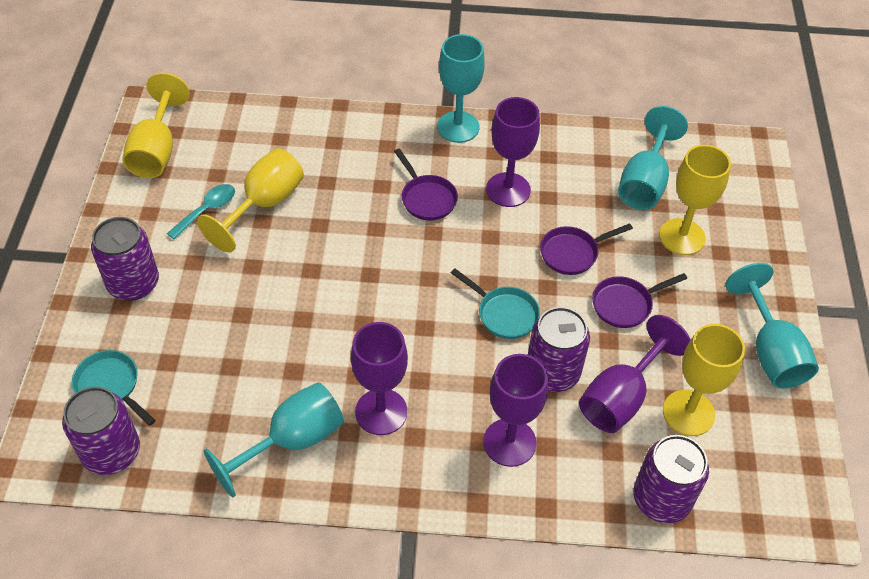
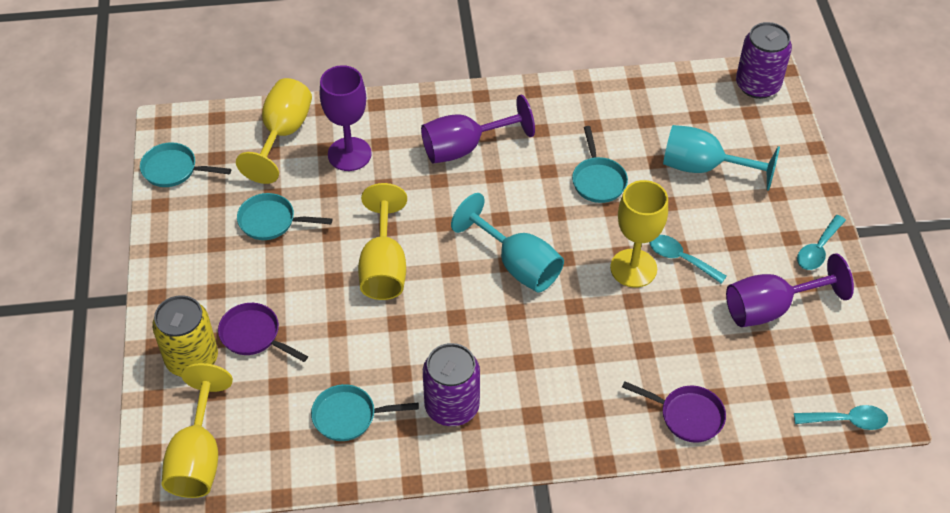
purple can: [62,387,140,475] [91,217,159,301] [528,307,590,392] [633,435,709,523] = 4 -> [423,343,480,426] [736,22,792,99] = 2
purple goblet: [351,322,408,435] [483,354,548,467] [486,97,540,207] [579,315,691,433] = 4 -> [320,65,372,171] [421,95,535,164] [726,254,854,327] = 3
purple pan: [394,149,458,221] [540,223,633,275] [592,273,687,328] = 3 -> [218,303,308,362] [622,381,726,443] = 2
turquoise goblet: [203,382,344,498] [437,34,485,143] [618,106,688,210] [725,263,819,389] = 4 -> [451,193,564,293] [663,125,780,191] = 2
turquoise pan: [72,350,156,426] [451,268,540,339] = 2 -> [140,142,231,187] [237,193,333,240] [311,384,419,441] [572,126,628,203] = 4
turquoise spoon: [167,184,235,239] = 1 -> [650,235,727,284] [794,405,888,430] [797,215,846,270] = 3
yellow can: none = 0 -> [152,295,218,377] = 1

